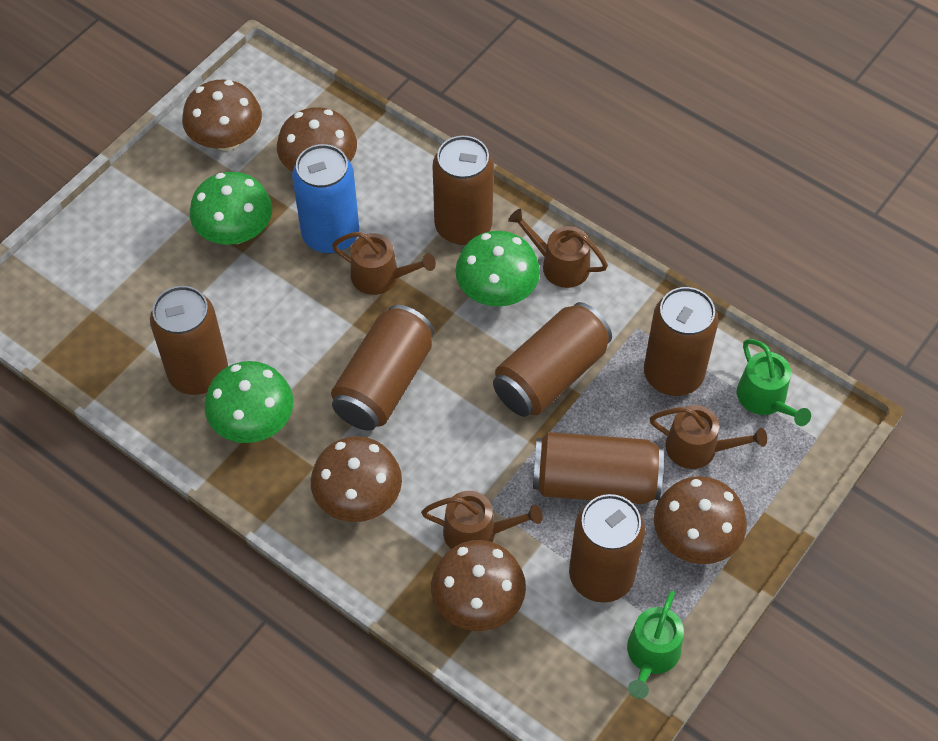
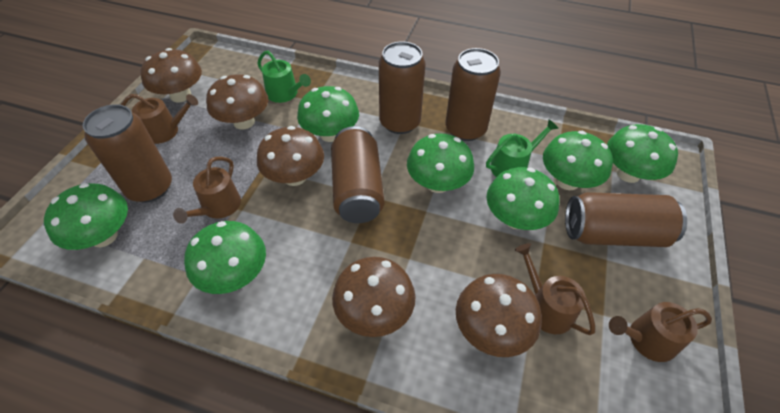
blue can: [292,144,359,254] = 1 -> none = 0
brown can: [150,286,228,395] [331,305,434,431] [433,136,494,245] [493,302,612,417] [533,432,664,504] [569,494,645,602] [644,287,718,396] = 7 -> [83,104,172,202] [331,126,384,223] [379,42,426,134] [445,48,501,141] [565,192,687,247] = 5
green mushroom: [190,172,272,245] [205,361,294,443] [455,231,540,306] = 3 -> [44,183,128,250] [184,221,266,294] [297,86,359,142] [407,133,474,193] [487,167,559,230] [543,131,613,190] [607,124,678,183] = 7

